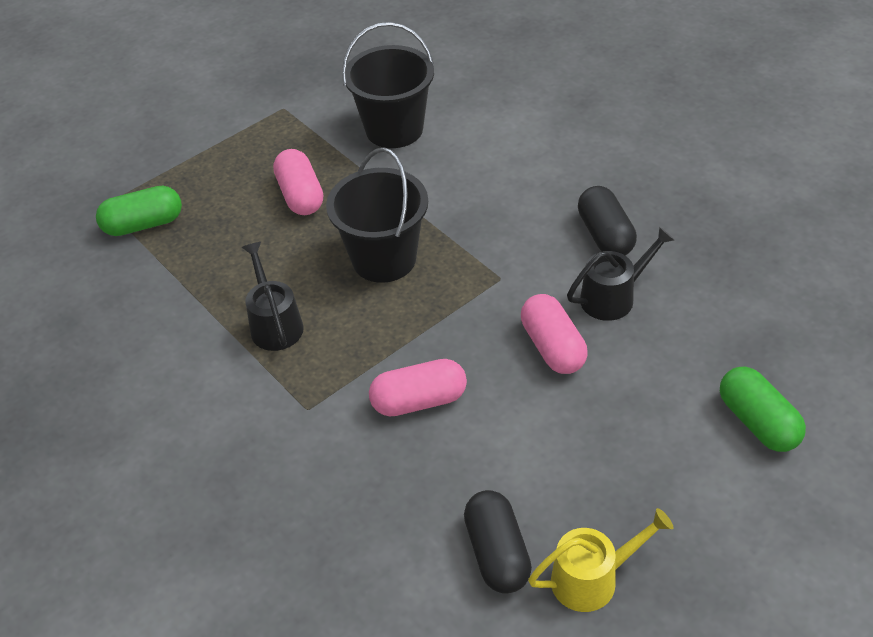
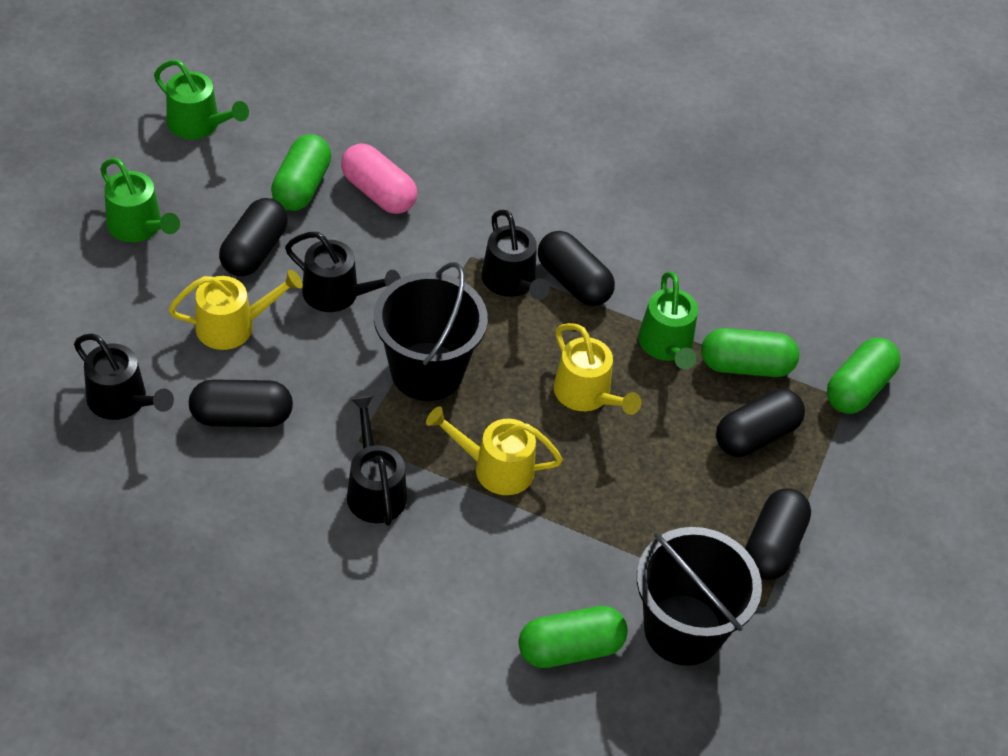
black capsule: [464,490,532,593] [578,186,637,255] = 2 -> [189,380,293,427] [219,198,288,276] [538,231,615,306] [716,389,805,457] [745,488,811,580] = 5
black watering can: [242,242,304,351] [567,227,675,321] = 2 -> [74,334,174,420] [285,232,401,312] [347,396,407,526] [481,210,550,300] = 4
green capsule: [96,186,182,236] [720,367,806,452] = 2 -> [271,134,331,211] [519,606,628,668] [701,328,799,377] [827,337,900,414] = 4
green watering can: none = 0 -> [100,158,180,242] [154,60,249,140] [638,271,698,369] = 3
pink capsule: [273,149,323,215] [369,359,467,417] [521,294,588,374] = 3 -> [341,143,417,214] = 1
yellow watering can: [528,508,674,612] = 1 -> [168,270,303,350] [426,406,563,495] [554,323,641,415] = 3

